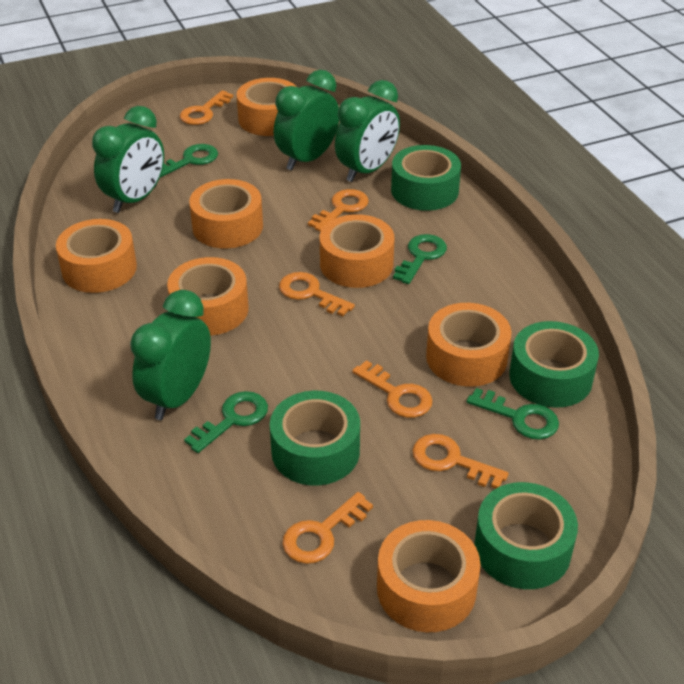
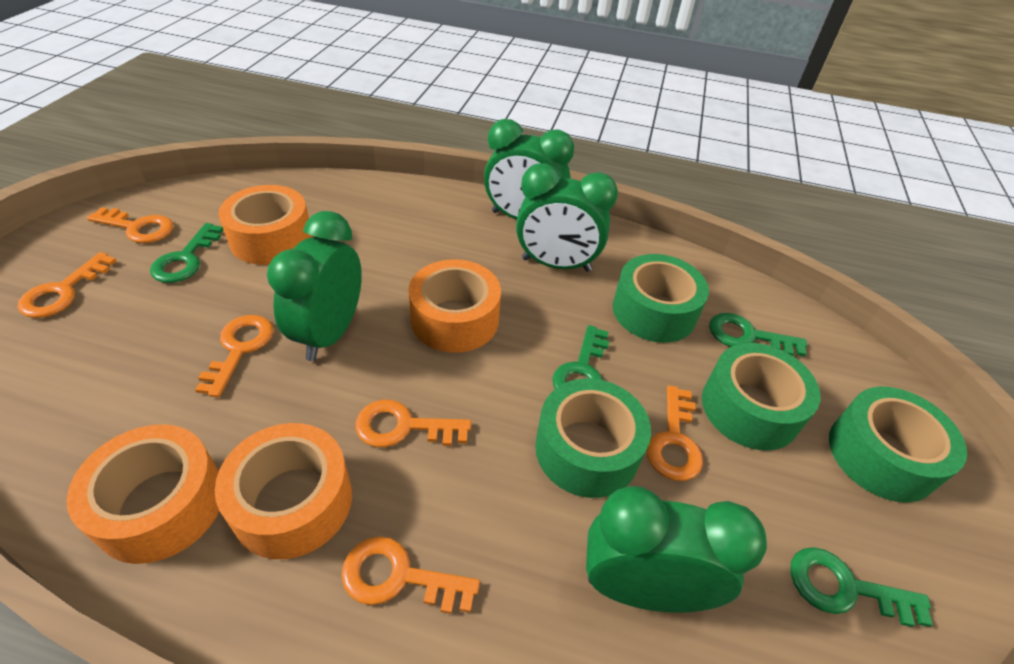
orange tape: [56,219,137,293] [167,257,249,336] [189,179,263,248] [237,78,297,136] [320,214,395,288] [377,520,481,632] [426,303,512,387] = 7 -> [67,424,219,564] [215,423,352,559] [218,185,312,265] [408,259,501,353] = 4

